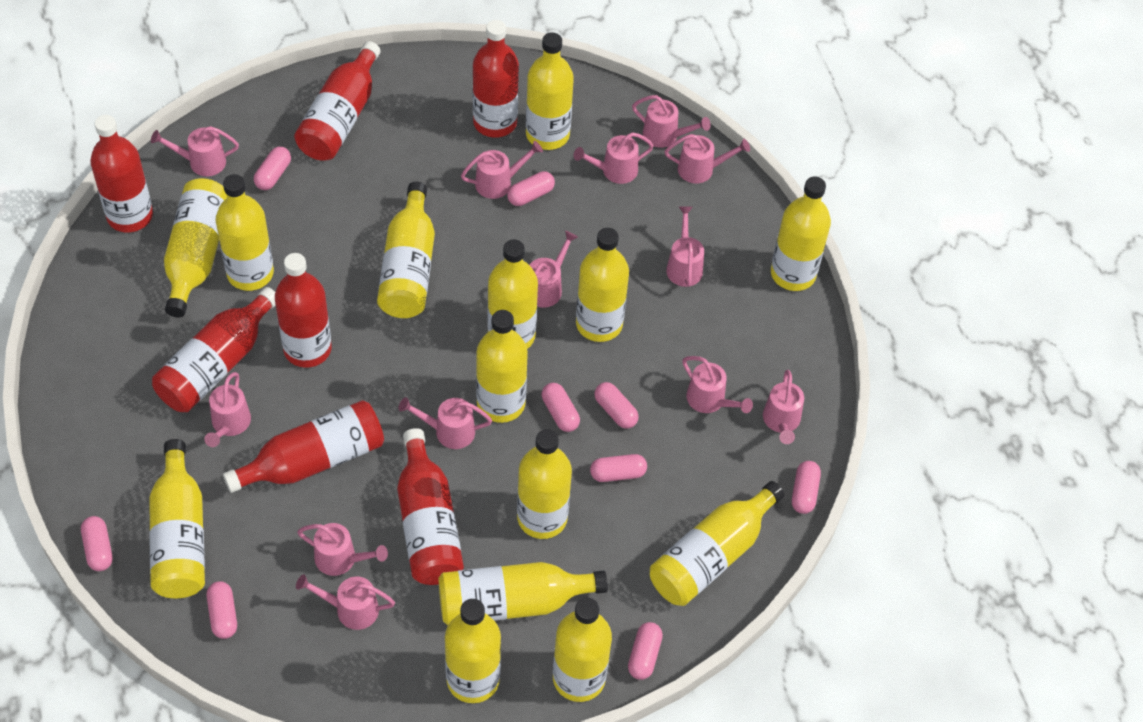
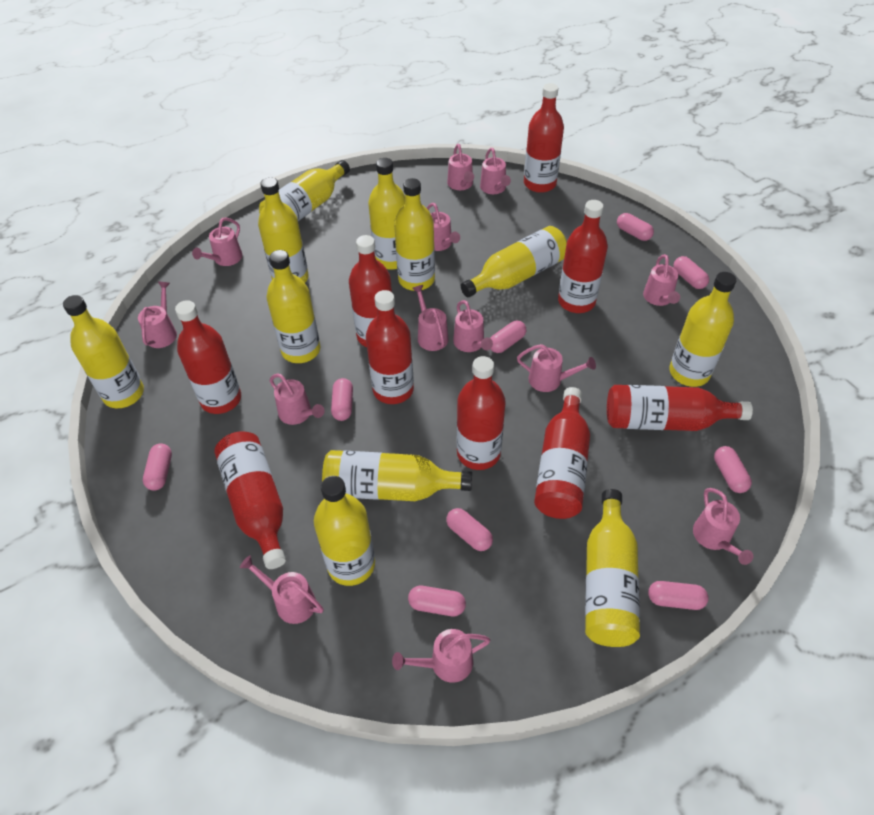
red bottle: [90,115,153,232] [152,287,276,412] [223,400,384,493] [275,253,332,368] [294,41,381,160] [397,428,464,585] [473,20,519,138] = 7 -> [175,300,241,414] [214,431,286,569] [349,235,392,347] [366,290,414,404] [457,356,506,470] [524,83,564,193] [534,387,590,519] [558,200,608,313] [607,385,753,431] = 9
yellow bottle: [149,439,205,598] [164,178,227,317] [216,174,274,291] [377,182,435,318] [438,562,608,625] [445,599,501,703] [476,310,528,423] [487,239,538,349] [517,429,572,539] [526,32,574,150] [553,598,612,702] [576,228,629,342] [650,481,784,606] [771,177,831,291] = 14 -> [63,295,144,408] [258,177,309,283] [259,160,350,221] [266,250,320,363] [314,476,375,586] [322,450,472,501] [368,158,405,270] [394,178,435,291] [461,226,567,297] [585,489,640,647] [669,272,736,387] = 11

